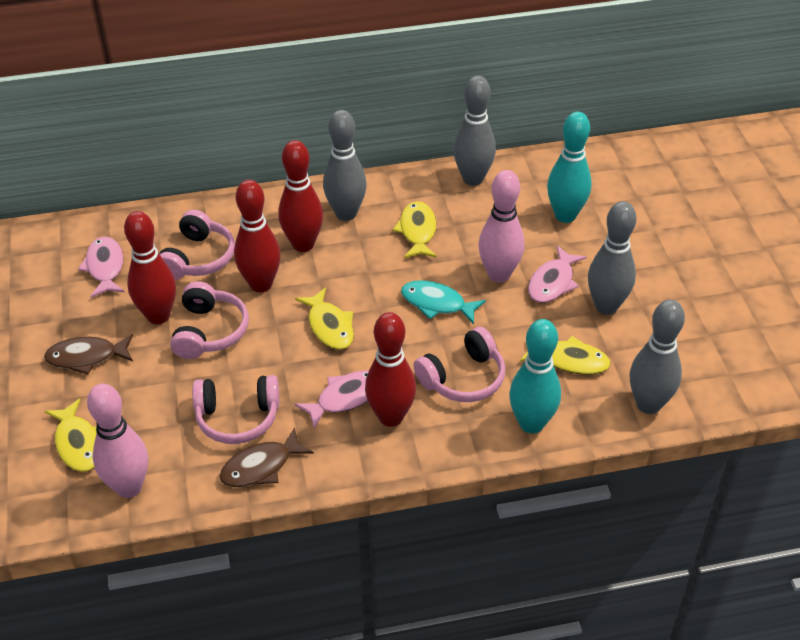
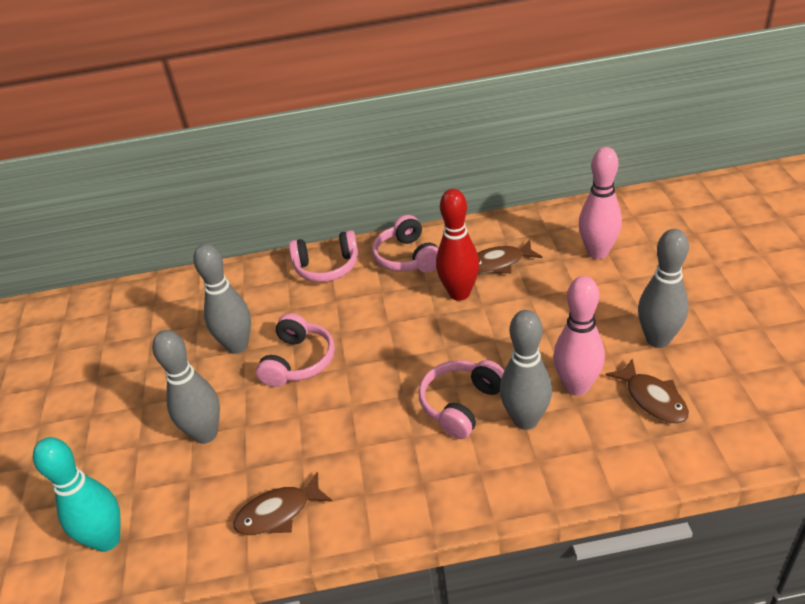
brown fish: [44,334,133,375] [220,427,314,487] = 2 -> [233,472,332,535] [478,240,542,273] [605,358,689,424] = 3
pink fish: [78,237,124,297] [295,371,369,429] [528,245,586,303] = 3 -> none = 0
red bowling pin: [124,211,176,324] [234,180,281,292] [278,140,323,252] [365,312,416,427] = 4 -> [436,189,479,301] = 1
turquoise bowling pin: [509,319,561,434] [547,112,591,223] = 2 -> [33,437,121,552] = 1
turquoise fish: [401,280,486,324] = 1 -> none = 0
yellow fish: [44,398,97,472] [295,287,354,350] [392,201,437,258] [520,336,611,375] = 4 -> none = 0

